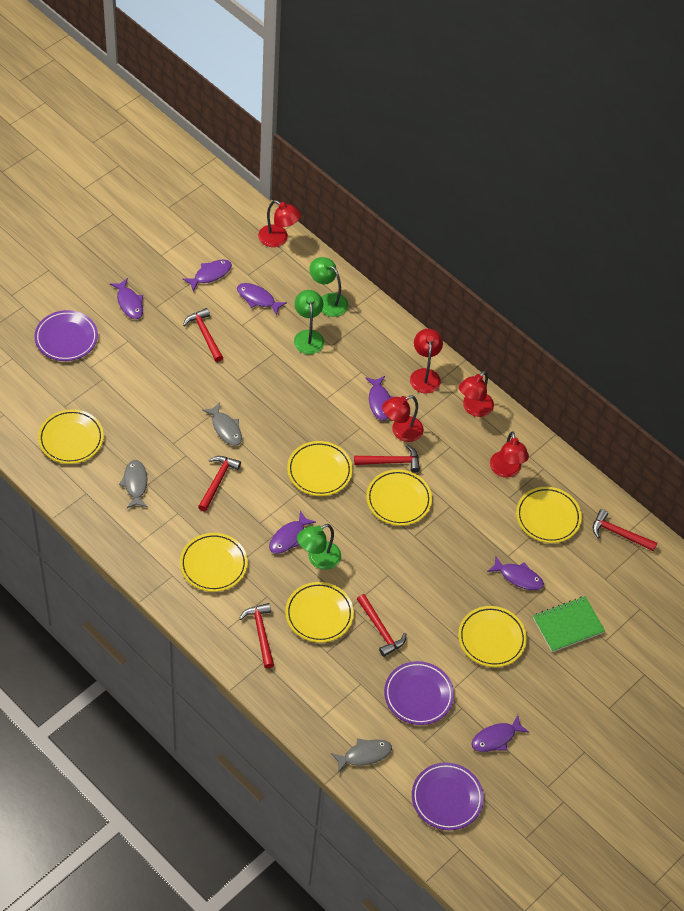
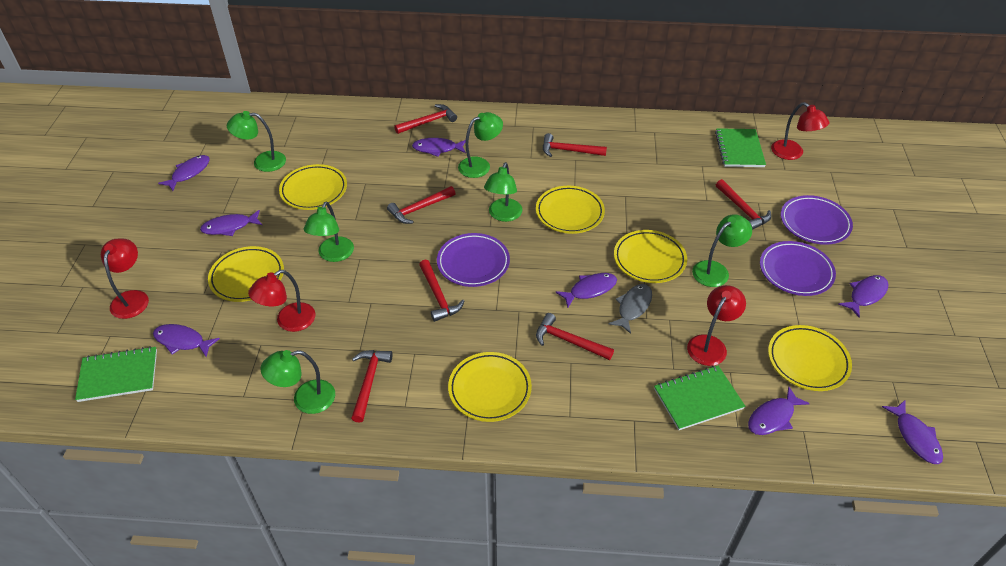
green lamp: [294,290,324,354] [297,524,341,570] [309,257,348,317] = 3 -> [227,111,286,172] [261,350,335,414] [304,201,354,262] [458,112,503,178] [484,162,523,222] [692,214,752,287] = 6
green notebook: [533,596,605,652] = 1 -> [75,346,157,402] [654,366,745,430] [715,128,766,167] = 3
grey fish: [119,460,148,508] [202,402,242,446] [331,738,392,773] = 3 -> [609,284,652,334] = 1
purple fish: [110,278,143,319] [182,260,232,291] [237,283,287,315] [269,510,316,554] [366,376,393,420] [472,715,529,752] [487,556,544,590] = 7 -> [153,324,220,357] [158,155,210,191] [200,210,262,236] [412,138,466,157] [555,273,617,308] [748,387,810,435] [838,275,888,318] [882,400,943,464] = 8
red hammer: [183,308,223,362] [198,456,241,511] [239,603,274,669] [354,445,420,473] [357,594,406,657] [593,509,657,552] = 6 -> [351,350,393,423] [387,186,456,224] [394,104,457,134] [419,259,464,322] [536,313,614,360] [543,133,607,157] [716,179,771,230] = 7
red lamp: [258,200,301,247] [382,396,424,442] [410,329,443,394] [459,371,494,417] [490,431,529,478] = 5 -> [101,238,149,319] [248,270,316,332] [687,285,746,366] [771,102,829,160] = 4
yellow plate: [38,409,104,464] [180,533,248,592] [285,582,354,643] [287,441,352,496] [366,469,432,526] [458,606,527,667] [516,487,582,543] = 7 -> [208,246,284,302] [279,164,347,210] [448,352,532,422] [536,186,605,234] [614,230,687,283] [768,325,852,391] = 6

